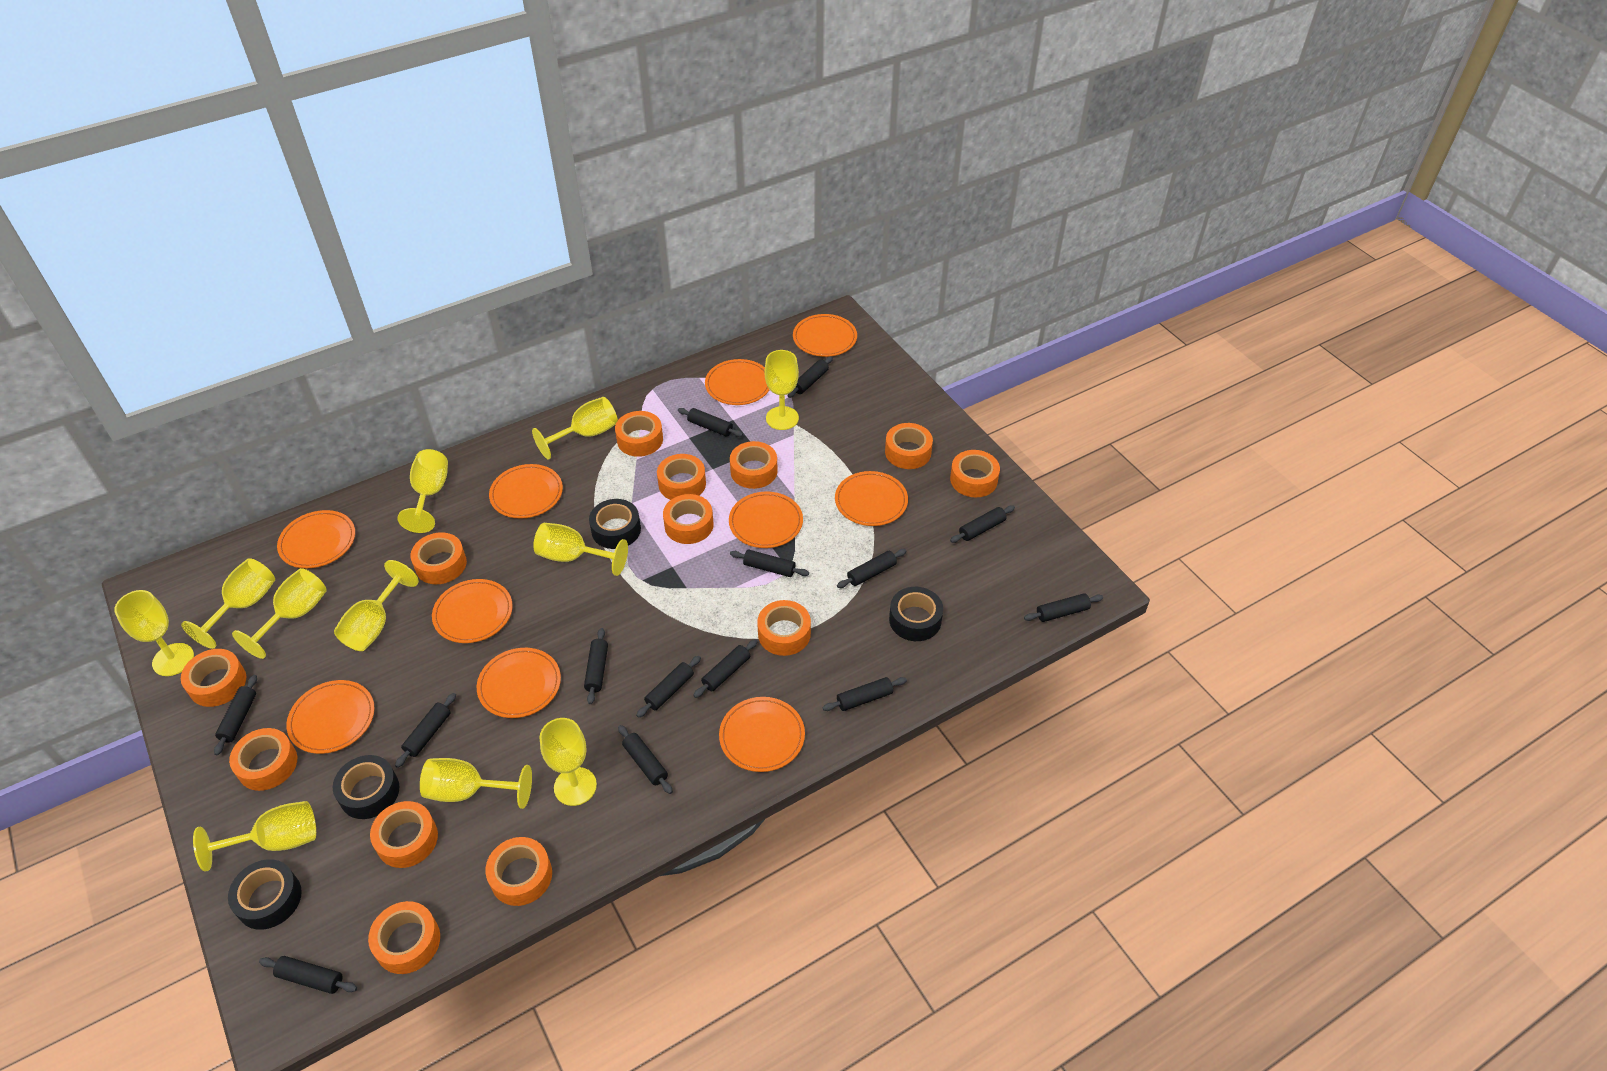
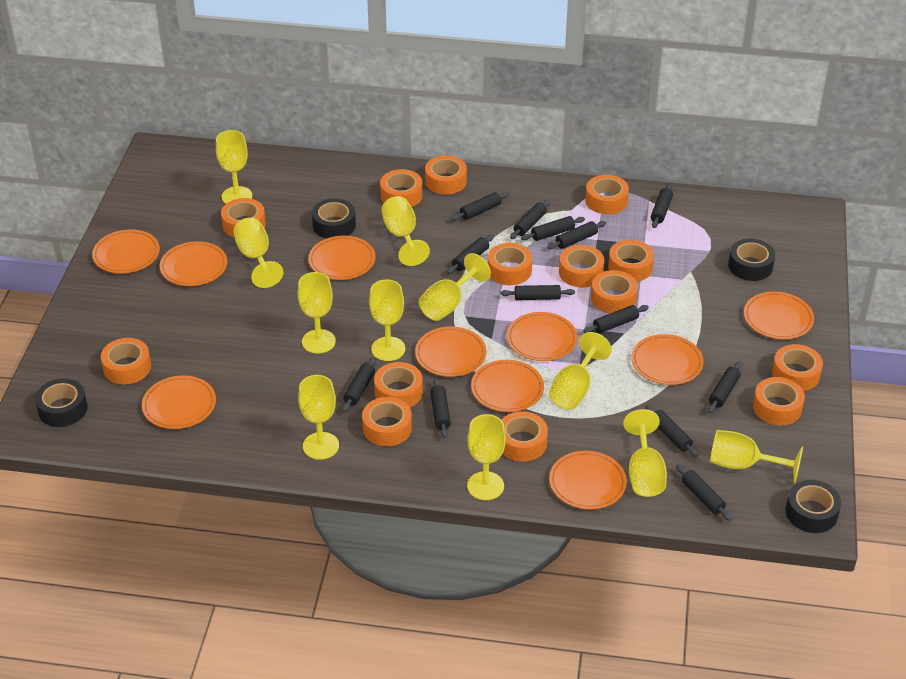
black rolling pin: [214,675,257,755] [259,956,357,994] [395,693,456,768] [584,628,608,704] [618,725,673,794] [636,656,701,718] [678,408,743,437] [693,639,758,698] [730,550,809,577] [787,356,833,398] [822,677,907,711] [837,549,907,588] [950,505,1015,543] [1024,593,1103,622] = 14 -> [342,357,376,412] [430,378,451,438] [447,235,494,274] [451,192,510,220] [500,285,575,300] [510,200,550,239] [521,216,585,241] [547,221,606,249] [583,305,649,333] [645,405,699,457] [651,184,673,228] [676,464,732,521] [708,362,741,413] = 13
orange tape: [181,649,246,707] [229,728,297,791] [368,901,440,974] [370,801,438,868] [410,532,467,584] [485,837,552,906] [615,411,663,457] [657,454,706,500] [663,494,713,544] [730,441,778,489] [757,600,811,656] [885,423,933,469] [950,450,1000,497] = 13 -> [101,338,151,385] [221,198,266,238] [362,397,412,446] [374,362,423,407] [380,169,423,207] [425,155,467,194] [488,243,532,285] [502,411,548,462] [559,245,604,288] [585,175,629,214] [591,270,638,313] [608,240,654,282] [753,377,805,425] [772,344,823,391] = 14

